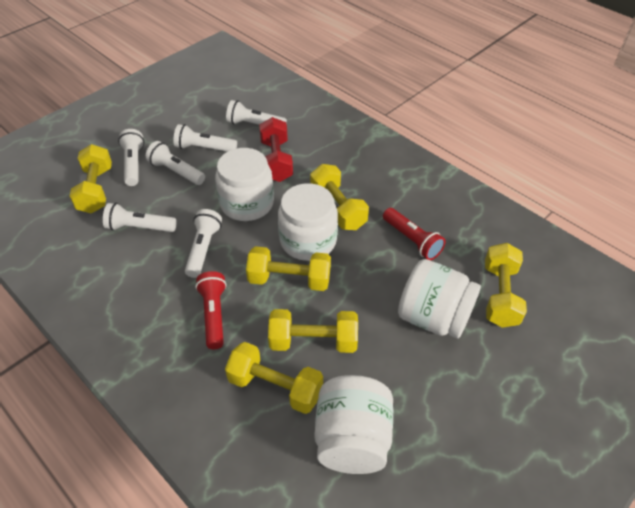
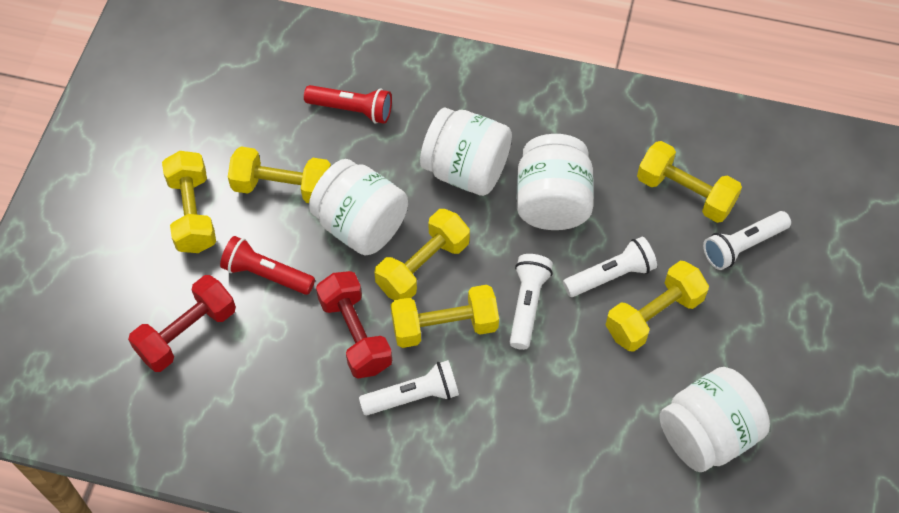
red dumbbell: [259,117,293,182] = 1 -> [128,275,236,372] [316,271,392,378] = 2
white flashlight: [103,203,177,232] [118,129,144,186] [146,141,205,185] [173,124,237,152] [185,209,222,278] [226,100,287,125] = 6 -> [359,360,459,415] [510,254,553,350] [563,237,657,297] [703,211,791,270] = 4

